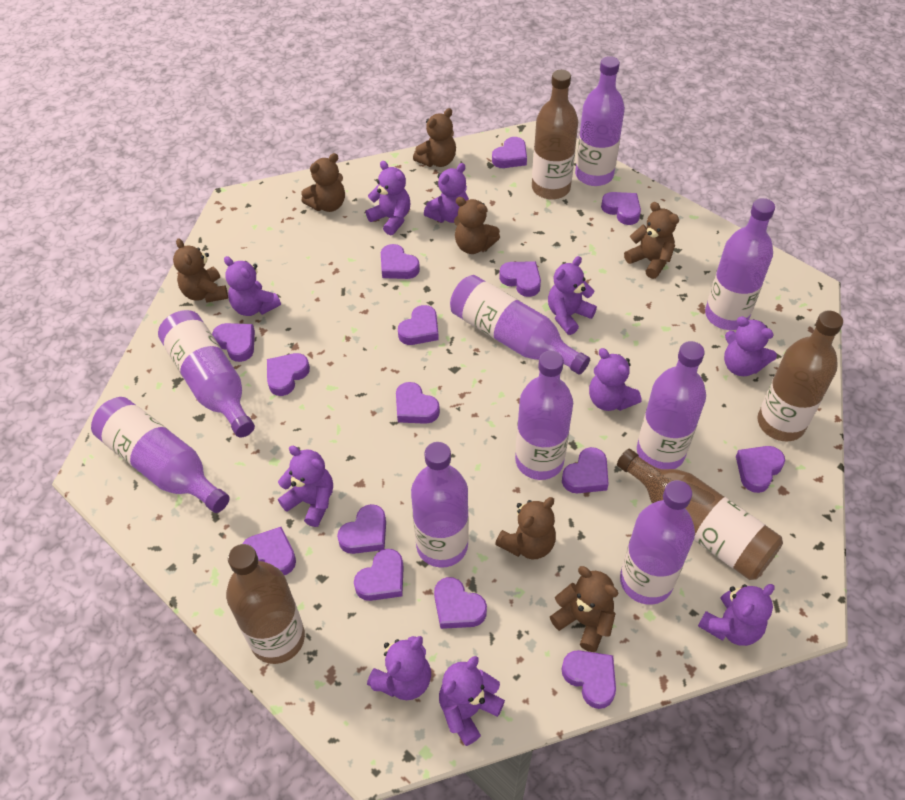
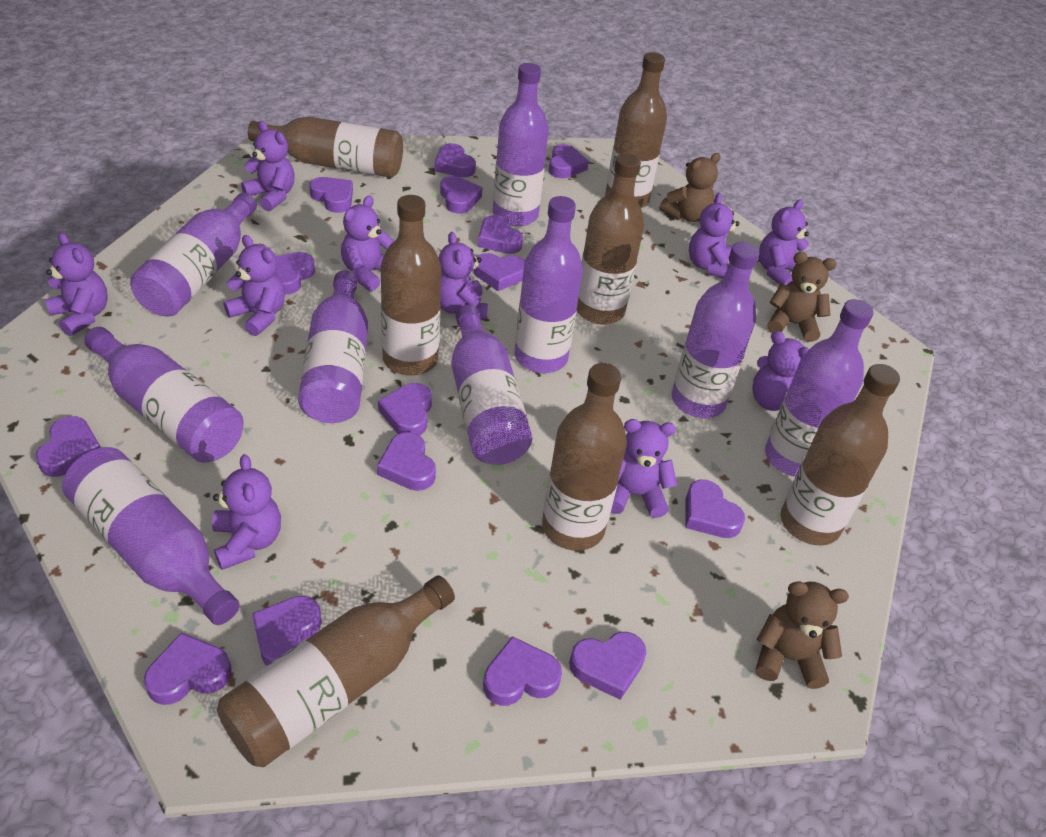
brown bottle: [226,544,305,664] [532,70,578,200] [617,449,783,580] [757,310,843,442] = 4 -> [217,575,455,767] [248,117,403,178] [381,195,441,376] [542,363,627,551] [577,153,644,325] [605,52,667,208] [781,364,900,545] = 7
brown teddy bear: [173,238,228,303] [301,153,345,212] [413,108,456,167] [454,197,500,254] [495,497,556,559] [550,566,618,652] [624,202,679,279] = 7 -> [659,153,720,222] [756,581,849,689] [768,252,837,342] = 3

